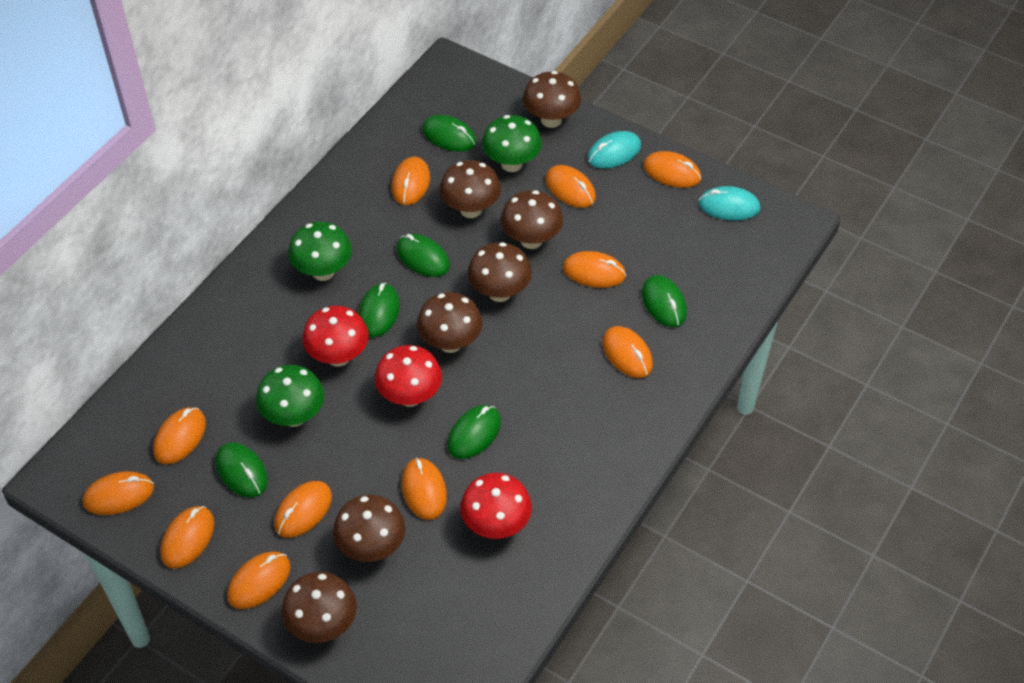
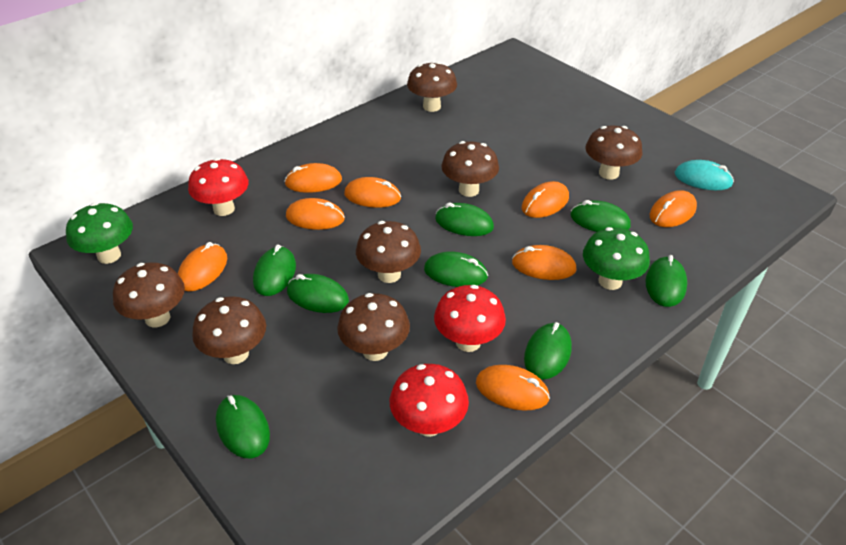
green mouse: [216,442,268,497] [358,283,400,337] [396,234,450,277] [422,115,476,152] [447,405,501,459] [642,275,687,327] = 6 -> [216,395,270,458] [253,245,296,296] [287,274,349,313] [424,252,488,287] [435,203,494,236] [524,322,572,379] [571,200,631,232] [646,255,687,307] = 8
green mushroom: [256,365,324,427] [288,222,352,281] [482,115,542,172] = 3 -> [66,203,133,264] [583,227,650,290] = 2
orange mouse: [83,471,154,515] [153,407,206,464] [160,506,214,569] [227,551,291,609] [274,481,332,538] [391,157,430,205] [402,457,447,520] [545,165,596,208] [563,251,626,288] [602,326,653,378] [643,151,701,188] = 11 -> [178,242,227,291] [284,163,342,193] [286,198,345,230] [344,177,401,208] [476,365,550,411] [512,245,577,280] [521,181,569,218] [650,190,697,227] = 8
turquoise mouse: [587,131,641,169] [698,186,761,221] = 2 -> [675,160,734,190] = 1

